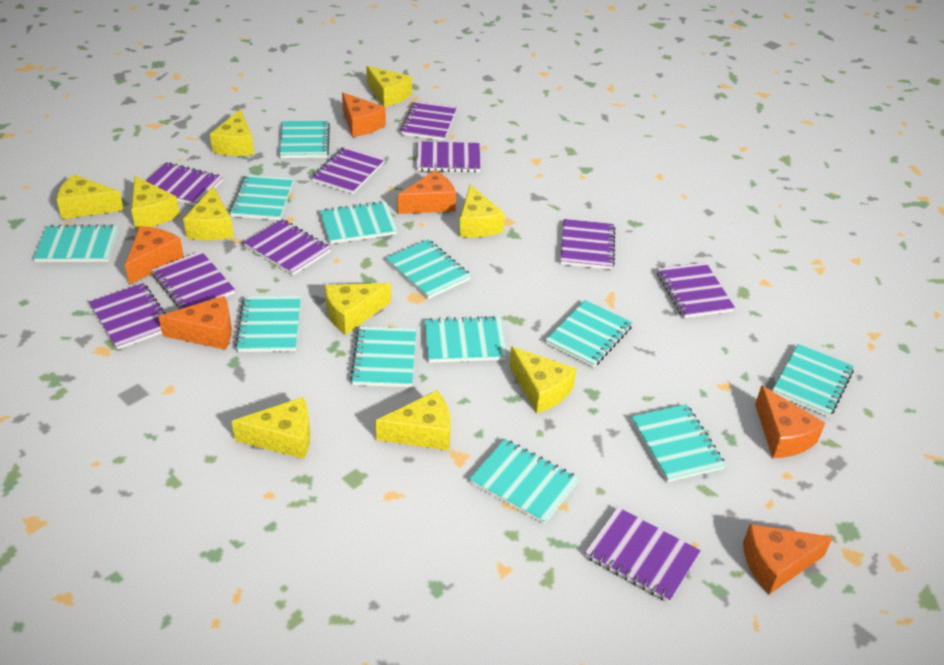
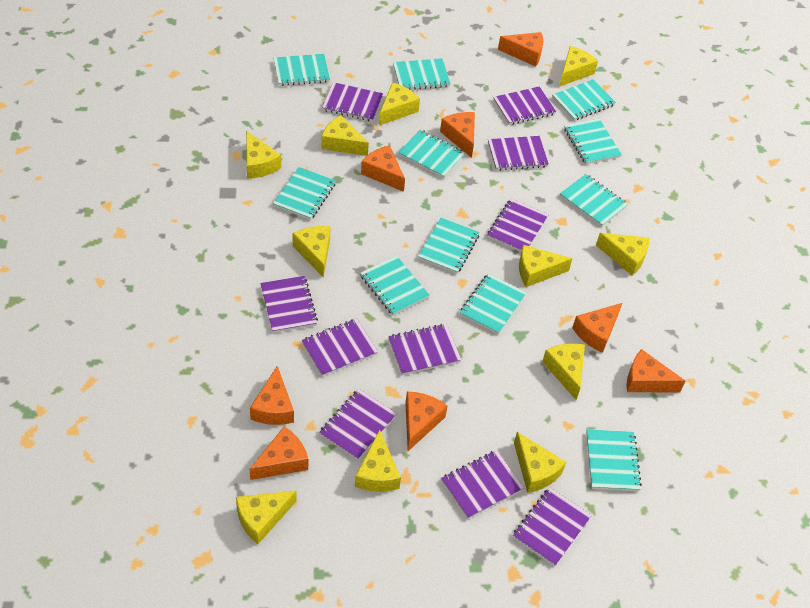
orange cheese: [125,226,184,285] [158,296,232,350] [342,92,386,137] [397,170,456,214] [743,524,833,594] [755,385,825,458] = 6 -> [250,366,294,425] [250,427,308,480] [361,145,405,192] [405,392,447,451] [440,112,475,158] [498,32,543,67] [572,303,622,353] [627,349,685,392] = 8
turquoise notebook: [33,224,118,262] [230,175,294,220] [235,296,301,352] [280,121,330,158] [320,201,398,244] [350,326,416,387] [386,239,471,299] [425,316,507,363] [469,439,579,524] [545,300,633,368] [631,404,726,482] [772,344,854,417] = 12 -> [273,167,336,220] [274,54,330,86] [360,256,430,315] [393,58,451,90] [398,130,465,178] [418,218,480,274] [460,273,527,334] [552,79,616,121] [560,174,628,227] [564,119,622,164] [586,429,642,491] = 11
yellow cheese: [57,174,124,219] [131,176,180,229] [183,186,234,240] [210,109,254,156] [231,397,310,459] [325,283,391,335] [366,66,412,107] [375,391,451,451] [459,184,505,238] [509,347,577,413] = 10 -> [236,490,297,544] [246,131,281,179] [293,226,331,278] [321,115,369,156] [355,430,401,492] [379,83,420,125] [514,432,566,493] [519,245,572,287] [542,343,585,400] [559,46,598,87] [596,233,649,276] = 11

